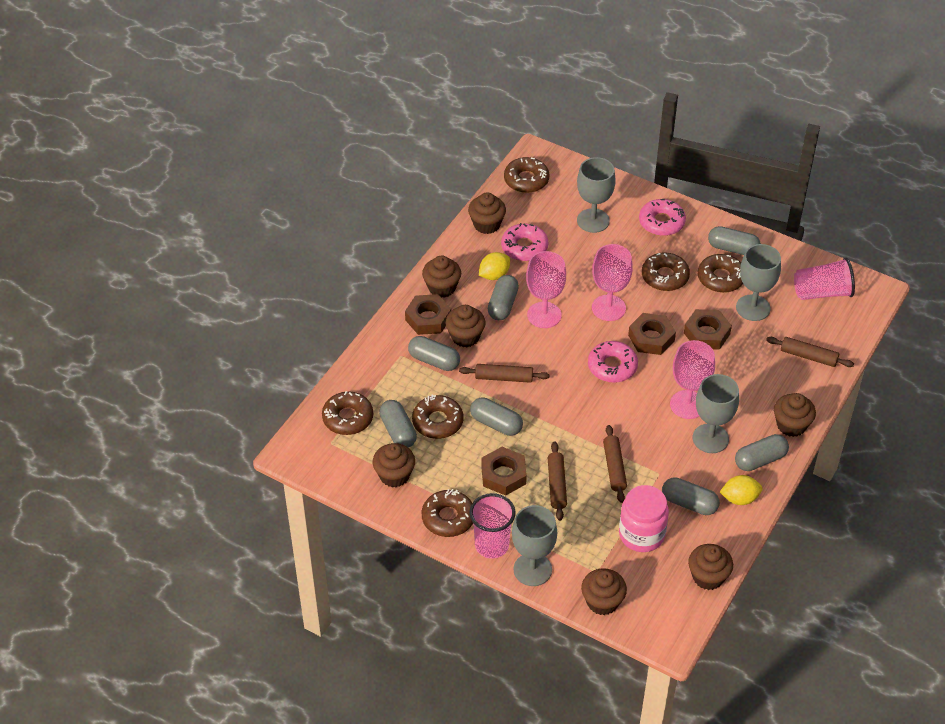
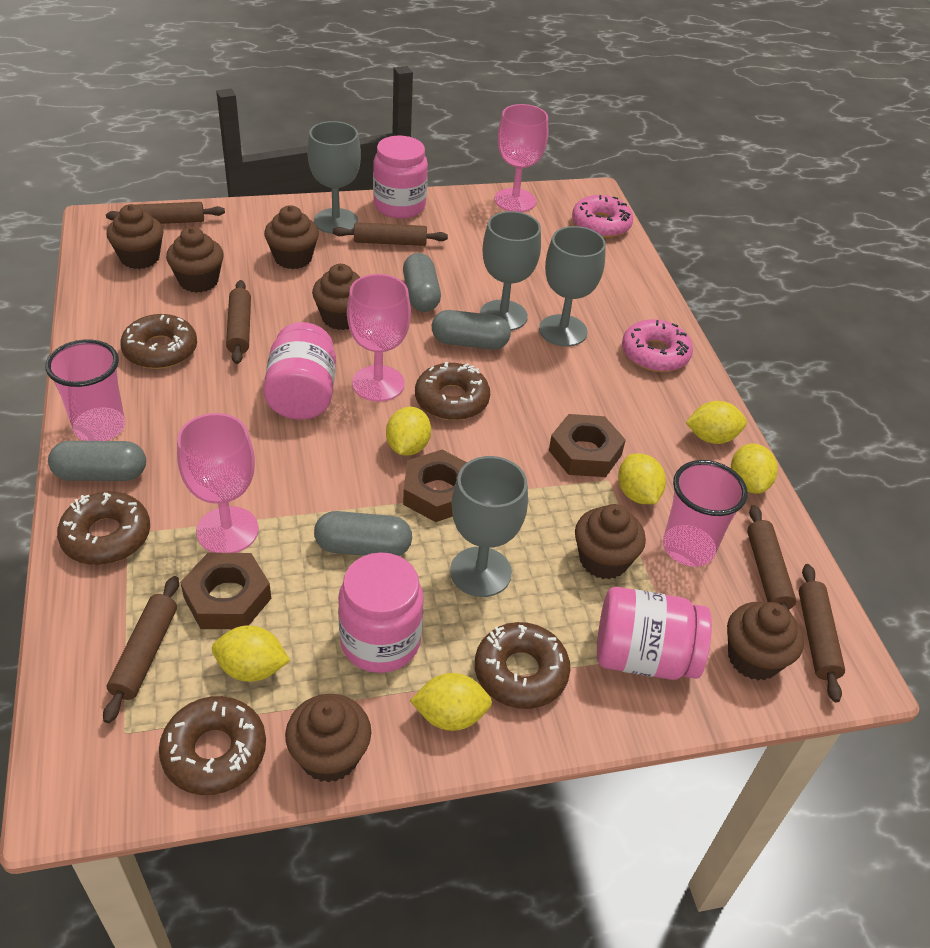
brown donut: [322,391,373,435] [412,394,463,439] [421,489,473,537] [504,157,550,193] [642,252,690,291] [698,254,743,293] = 6 -> [57,492,150,565] [120,314,197,369] [159,696,266,795] [415,362,490,420] [475,622,570,709] = 5
brown nut: [405,294,451,335] [481,447,527,496] [628,313,676,355] [684,309,732,350] = 4 -> [180,553,271,629] [403,450,467,522] [549,414,626,477] = 3
brown rolling pin: [459,364,550,383] [548,442,567,521] [603,425,627,503] [766,337,854,367] = 4 -> [103,576,179,723] [106,202,225,224] [226,280,251,364] [333,222,448,246] [747,505,796,615] [799,564,845,703] = 6
grey capsule: [379,400,417,448] [408,336,460,371] [470,398,523,436] [488,275,519,320] [662,477,720,515] [708,226,761,255] [735,434,789,471] = 7 -> [48,441,146,481] [314,511,412,556] [403,253,441,312] [432,310,511,350] = 4
pink donut: [501,223,549,261] [588,341,638,383] [639,199,686,236] = 3 -> [572,195,633,238] [622,319,693,372] = 2
pink jar: [619,485,669,552] = 1 -> [263,322,336,420] [338,552,424,673] [373,136,428,219] [597,587,712,680] = 4
yellow lemon: [479,252,510,280] [720,475,763,505] = 2 -> [212,625,290,682] [386,407,431,456] [410,673,492,731] [618,453,666,504] [686,401,747,444] [731,444,778,494] = 6

